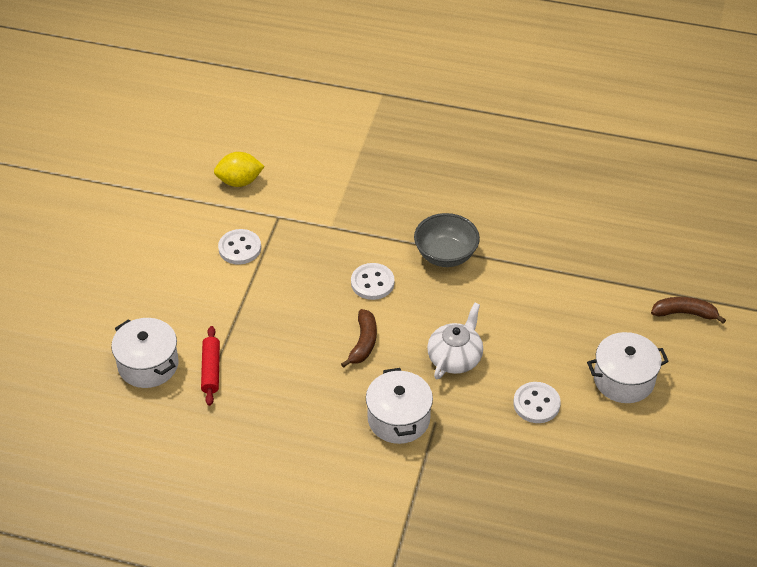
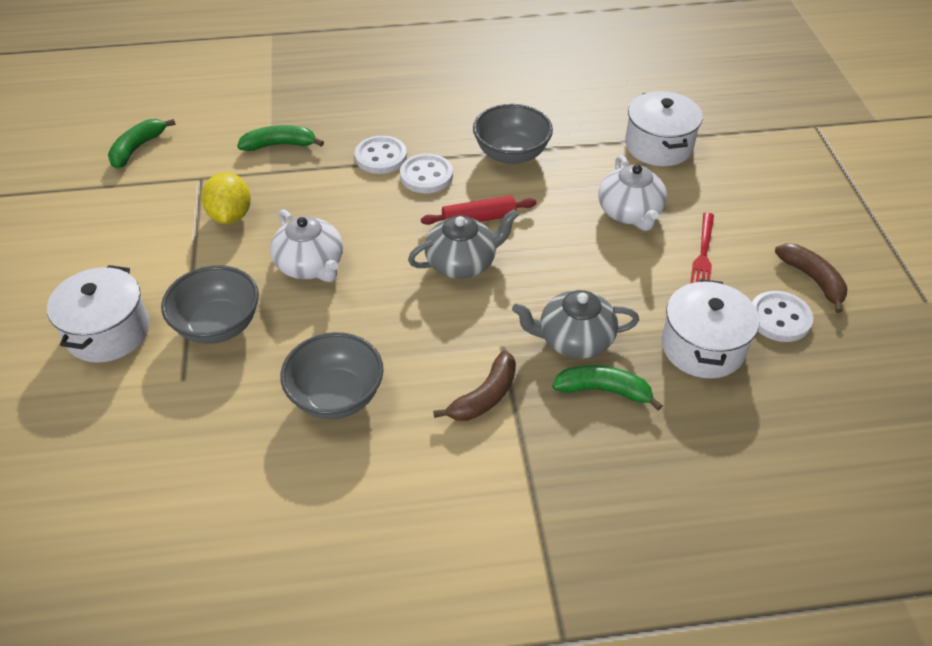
green banana: none = 0 -> [108,119,176,169] [237,125,324,151] [552,365,663,411] = 3
grey bowl: [414,213,480,267] = 1 -> [161,265,259,344] [280,332,384,420] [473,104,553,164] = 3
grey teapot: none = 0 -> [408,209,519,279] [512,290,639,359] = 2
red fork: none = 0 -> [690,213,714,284] = 1
white teapot: [427,303,483,379] = 1 -> [270,209,343,282] [598,155,667,231] = 2

